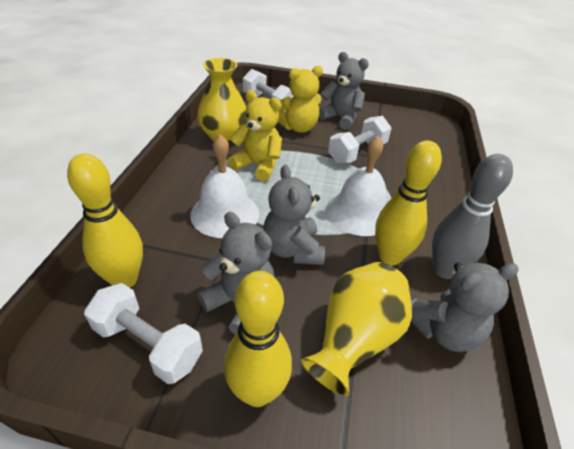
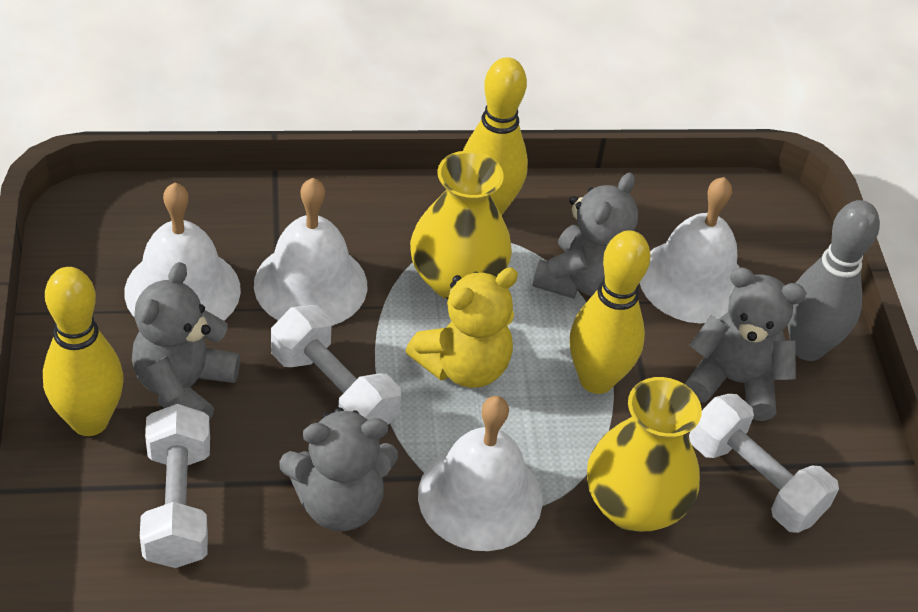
white bell: [190,134,259,238] [326,136,386,236] = 2 -> [124,183,241,321] [254,178,367,326] [418,396,542,551] [640,177,740,323] = 4
yellow teddy bear: [228,90,282,182] [278,66,323,133] = 2 -> [406,267,518,388] = 1

